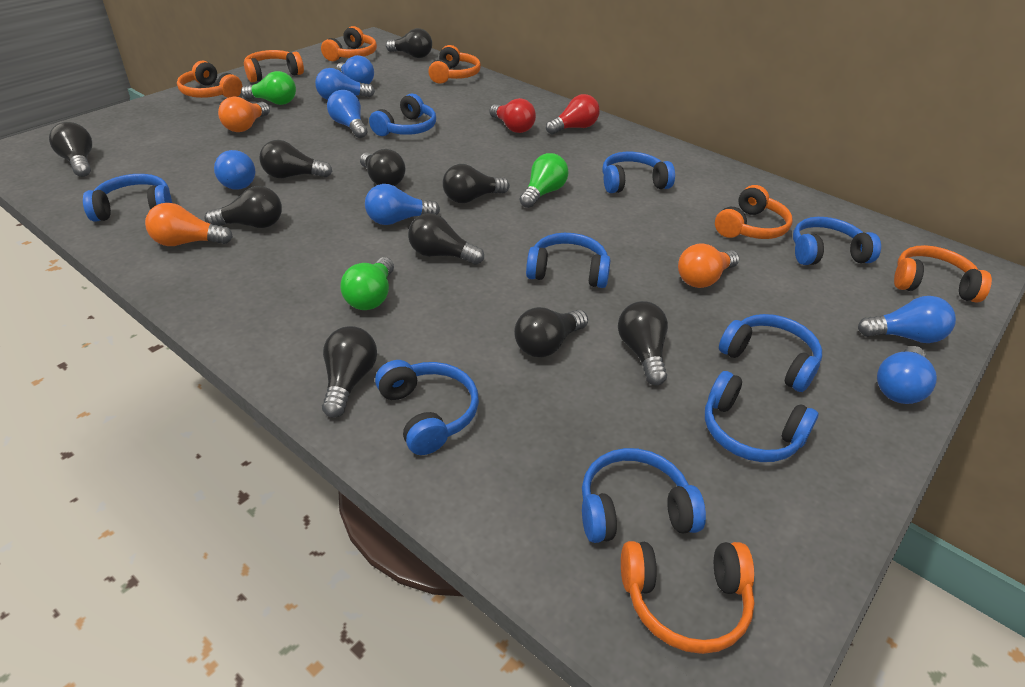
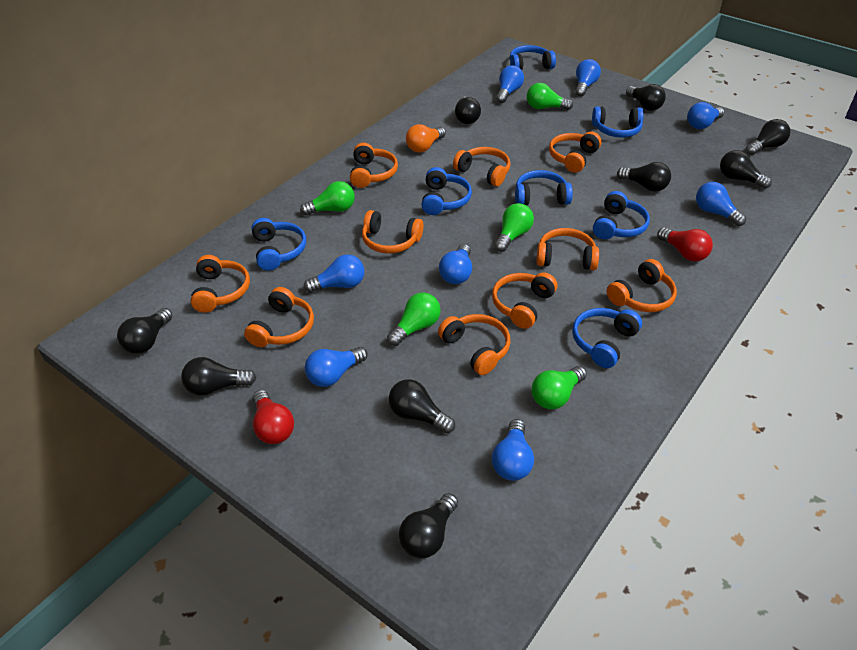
black light bulb: [49,122,92,177] [205,186,282,228] [259,140,332,178] [322,326,377,418] [360,149,406,186] [386,28,432,58] [408,213,484,265] [443,164,510,203] [514,307,588,357] [618,301,668,386] = 10 -> [117,308,172,354] [181,357,256,396] [389,379,455,433] [399,493,458,559] [455,97,481,124] [617,162,671,192] [626,84,666,111] [720,150,772,189] [746,119,790,155] = 9
blue headphones: [83,174,172,222] [369,93,436,136] [375,360,479,455] [526,233,610,288] [582,448,706,543] [602,152,675,193] [705,371,818,462] [719,314,822,392] [793,217,881,265] = 9 -> [252,218,306,271] [421,167,472,215] [510,45,556,70] [515,170,573,206] [572,308,642,368] [592,106,644,137] [593,191,650,239] = 7
blue light bulb: [214,150,255,190] [315,68,375,100] [327,90,368,138] [336,55,374,84] [365,184,440,225] [858,296,956,343] [877,346,937,404] = 7 -> [304,254,364,293] [305,347,367,387] [439,244,472,284] [492,419,534,481] [496,65,524,103] [575,59,601,97] [687,102,724,129] [696,182,746,226] = 8
green light bulb: [241,71,296,105] [340,257,394,310] [520,153,569,208] = 3 -> [300,181,355,216] [387,292,441,346] [494,203,534,252] [527,83,573,110] [532,366,587,409] = 5
orange headphones: [177,61,242,98] [244,50,304,82] [321,26,377,61] [428,45,481,84] [621,541,755,654] [715,185,793,239] [894,245,992,302] = 7 -> [190,255,250,313] [244,287,314,347] [350,143,398,188] [362,210,423,254] [438,314,511,375] [453,147,510,187] [492,272,557,329] [536,228,599,270] [549,131,601,173] [607,259,677,312] = 10
orange light bulb: [145,203,233,246] [218,96,270,132] [678,243,739,288] = 3 -> [406,124,446,153] = 1

